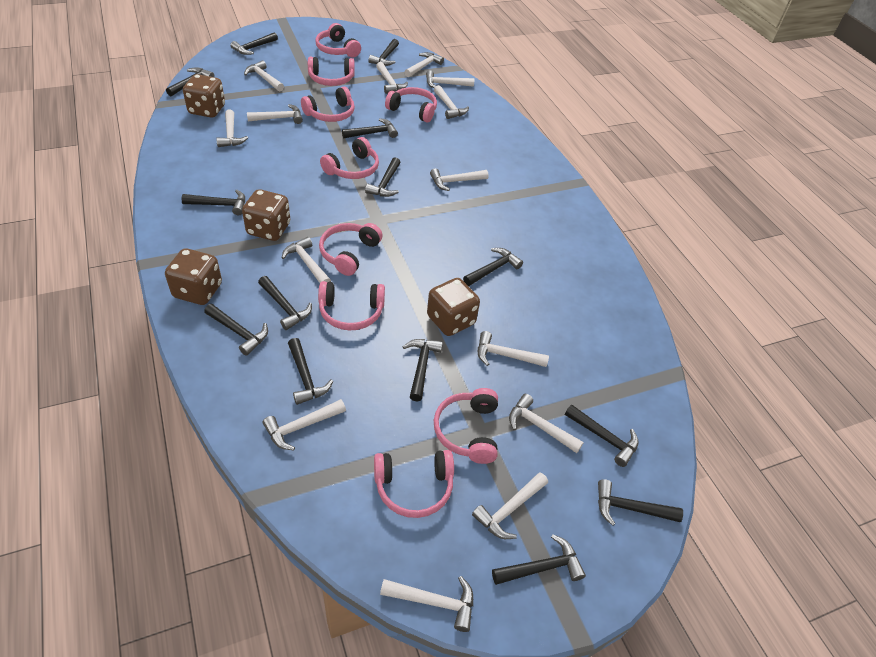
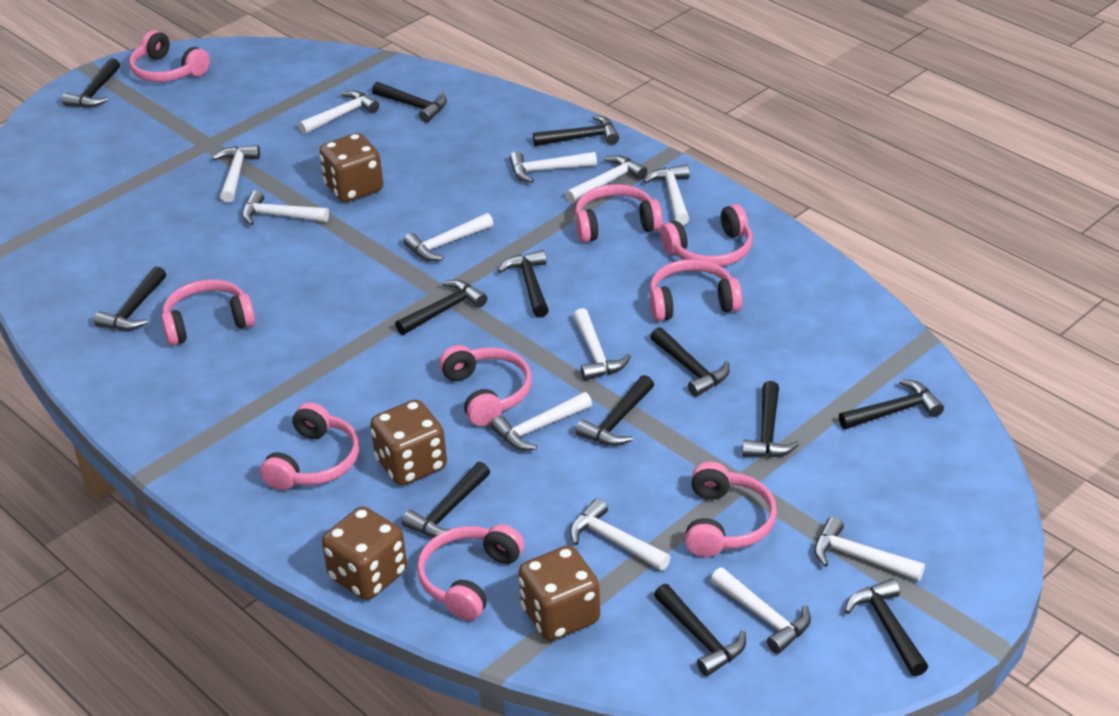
black hammer: [166,67,214,96] [181,189,245,215] [204,304,268,356] [230,32,278,55] [258,276,312,330] [288,338,333,405] [342,118,398,139] [365,158,401,197] [368,39,399,66] [403,339,443,402] [463,248,523,286] [492,534,586,585] [565,404,639,467] [598,479,683,526] = 14 -> [62,58,120,108] [94,266,166,331] [372,82,447,123] [395,280,487,335] [402,462,490,538] [498,250,549,317] [533,115,619,146] [576,375,654,446] [650,327,730,397] [654,584,746,676] [742,381,800,458] [839,379,944,429] [845,578,928,676] = 13
white hammer: [216,109,248,147] [244,60,284,91] [247,104,303,124] [263,399,346,450] [282,237,331,283] [376,62,408,94] [380,576,473,632] [404,52,444,77] [426,70,474,88] [430,168,488,191] [434,85,469,119] [472,472,548,539] [478,331,549,367] [509,394,584,453] = 14 -> [212,145,260,203] [242,190,329,225] [298,91,379,134] [403,213,493,261] [491,392,592,450] [509,151,597,183] [565,155,647,204] [570,498,671,571] [573,308,631,381] [644,164,690,225] [711,568,811,654] [814,517,925,581] = 12

